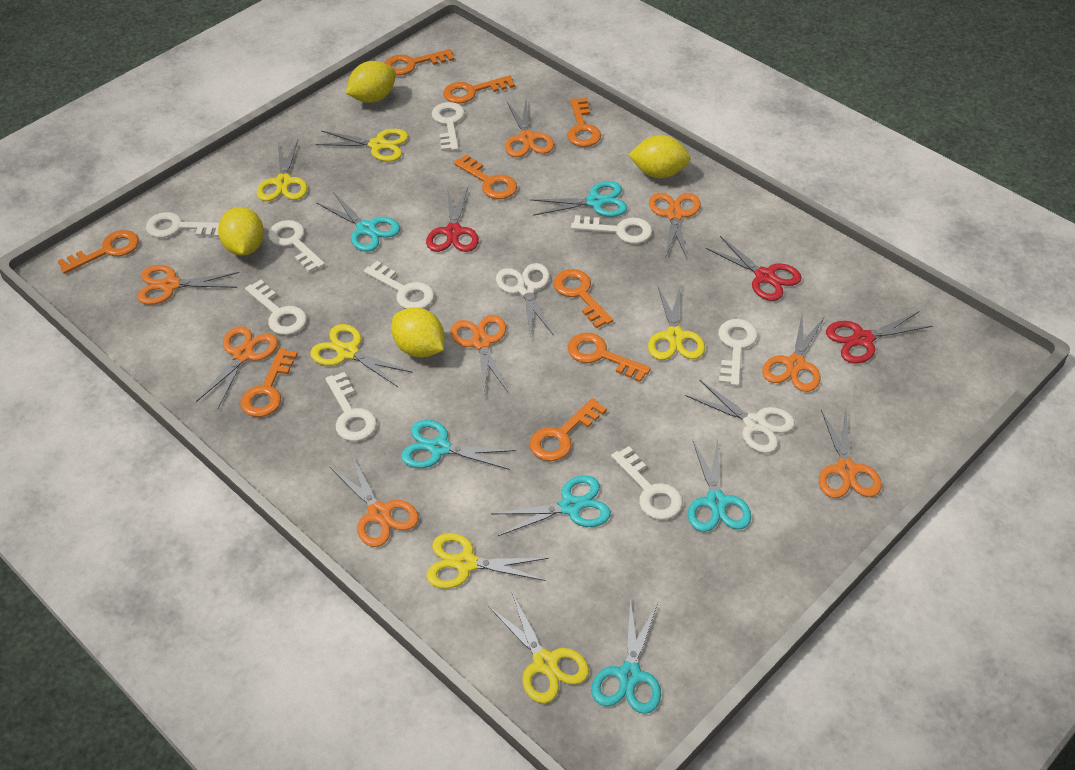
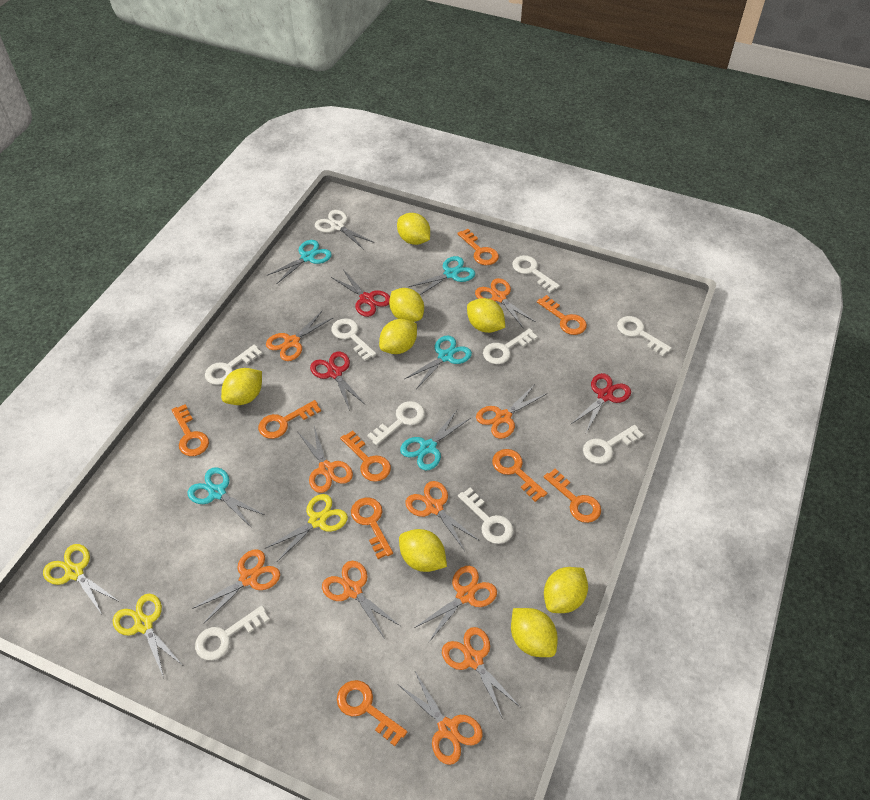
orange scissors: [137,265,239,305] [196,326,278,408] [330,456,419,547] [450,315,508,394] [505,101,554,157] [649,193,701,259] [762,314,825,392] [819,410,882,498] = 8 -> [192,549,280,624] [266,310,333,361] [297,426,353,493] [322,561,400,639] [399,672,483,765] [406,481,480,551] [414,566,497,642] [442,627,520,719] [475,278,536,329] [476,384,546,439] = 10
turquoise scissors: [317,192,400,252] [401,420,516,470] [491,475,611,536] [531,181,627,217] [591,598,661,714] [688,438,751,532] = 6 -> [187,468,265,528] [267,240,332,284] [400,410,471,471] [405,335,472,389] [408,256,475,295] = 5
white scissors: [496,263,554,338] [686,379,795,453] = 2 -> [315,210,375,250] = 1
yellow lemon: [218,207,264,256] [346,61,396,103] [392,307,444,358] [629,135,691,178] = 4 -> [221,368,262,405] [379,319,417,354] [389,288,424,322] [397,213,430,245] [399,529,447,572] [467,298,505,333] [511,608,558,657] [544,567,588,613] = 8
yellow scissors: [257,140,308,201] [310,324,413,387] [316,129,408,162] [426,533,549,589] [488,593,589,703] [648,284,705,360] = 6 -> [43,544,120,616] [113,594,182,678] [265,494,348,562] = 3

